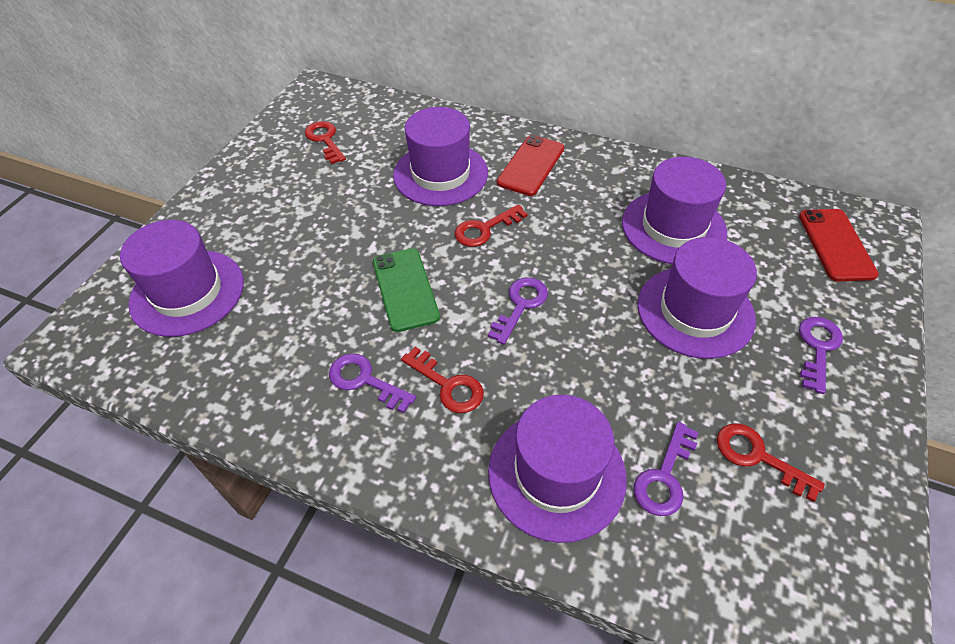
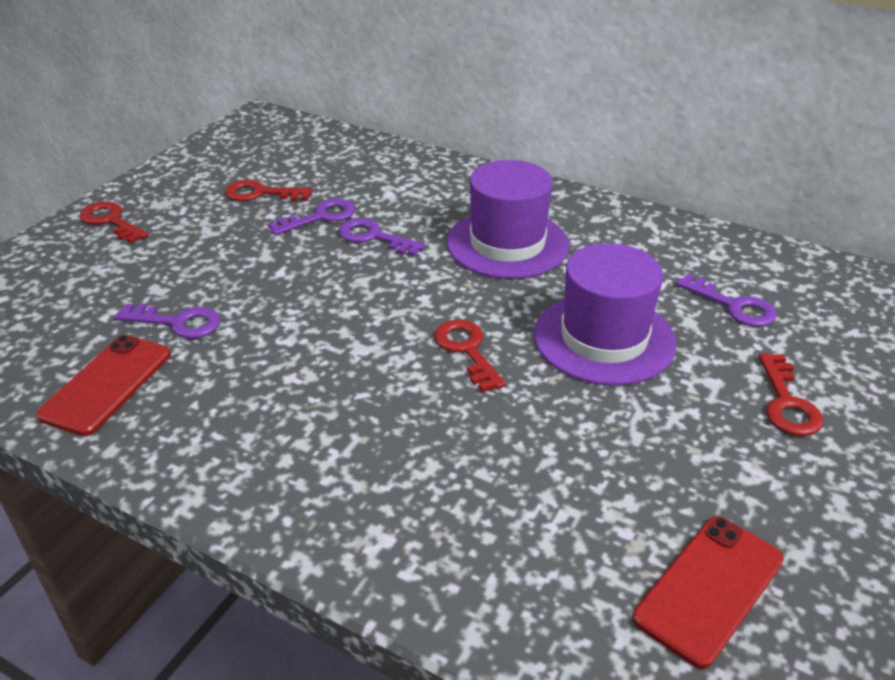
green phone: [373,248,440,332] = 1 -> none = 0
purple hat: [120,220,244,337] [393,107,488,206] [488,395,627,543] [622,157,727,264] [637,237,757,359] = 5 -> [447,160,569,279] [534,243,677,386] = 2

